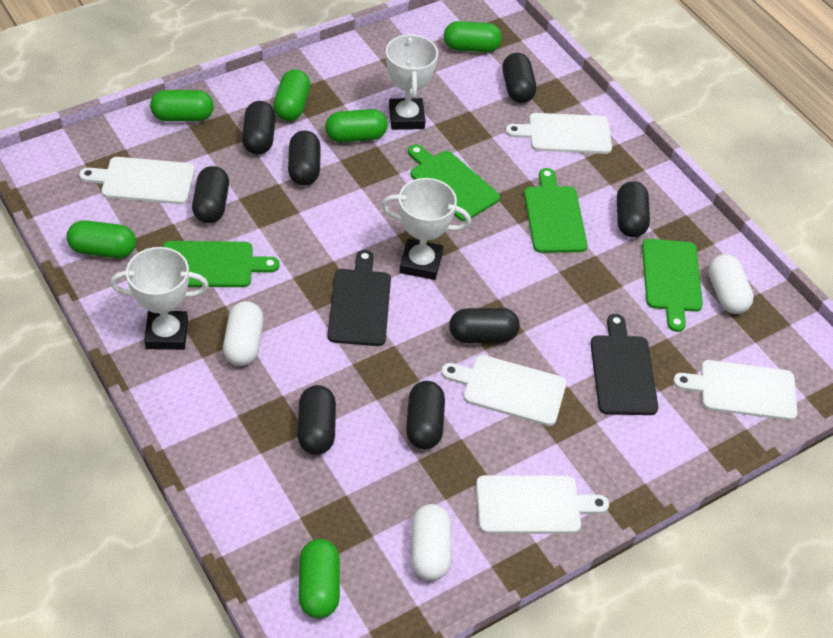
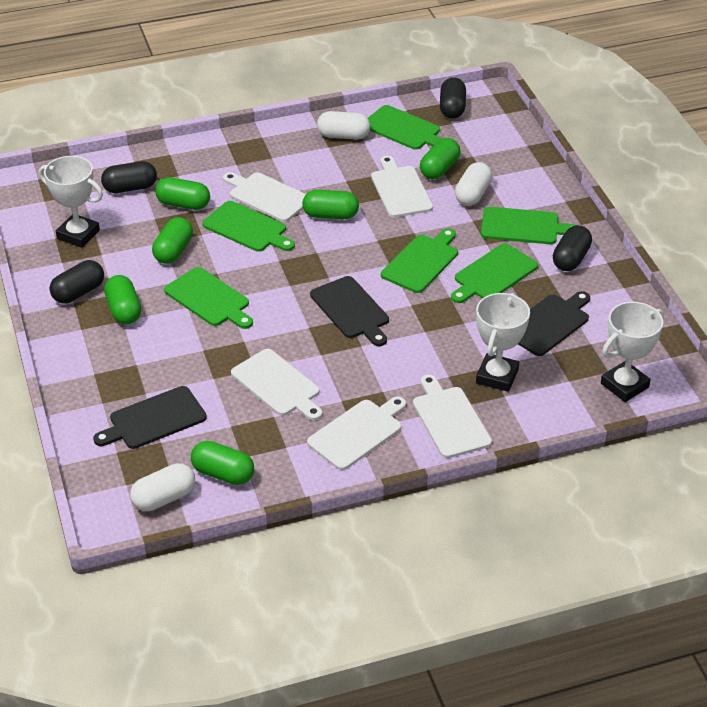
black capsule: [192,166,229,223] [242,101,276,154] [288,131,321,186] [297,385,336,455] [406,381,445,449] [449,308,520,343] [502,53,536,103] [617,181,650,238] = 8 -> [50,260,104,303] [101,161,157,193] [440,77,466,119] [553,225,592,271] = 4
black cutting board: [328,250,391,346] [590,314,658,415] = 2 -> [93,386,207,449] [310,276,389,346] [518,291,590,356] = 3
green cutting board: [163,241,280,287] [408,144,500,221] [524,168,588,253] [642,239,703,332] = 4 -> [164,267,253,329] [202,201,295,252] [368,105,443,150] [381,228,458,293] [451,243,538,303] [481,207,576,244] = 6

